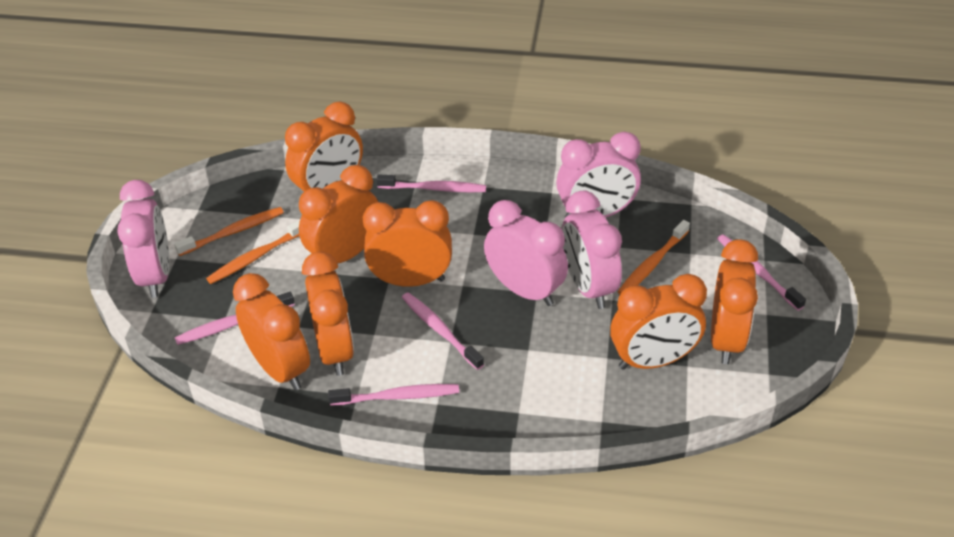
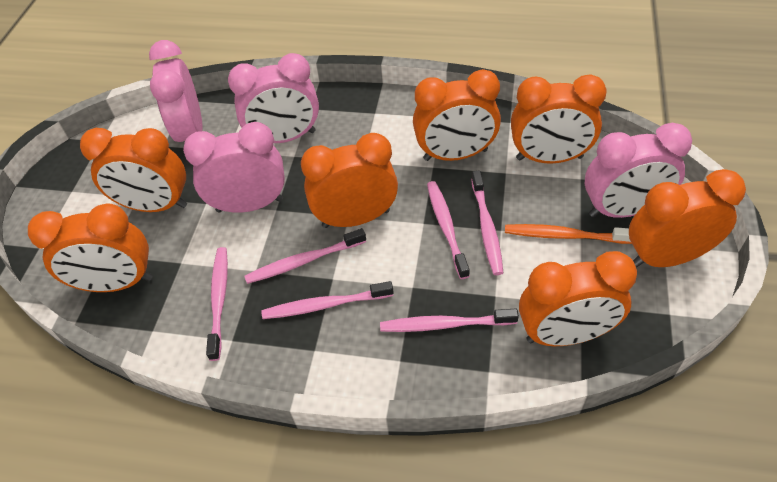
orange toothbrush: [174,207,284,256] [206,220,300,284] [618,220,690,294] = 3 -> [505,224,632,244] = 1
pink toothbrush: [174,292,295,345] [328,384,459,405] [376,174,486,192] [402,292,484,370] [717,234,806,311] = 5 -> [206,247,228,361] [244,228,366,284] [261,281,394,319] [380,309,519,332] [427,181,470,279] [471,171,503,275] = 6

